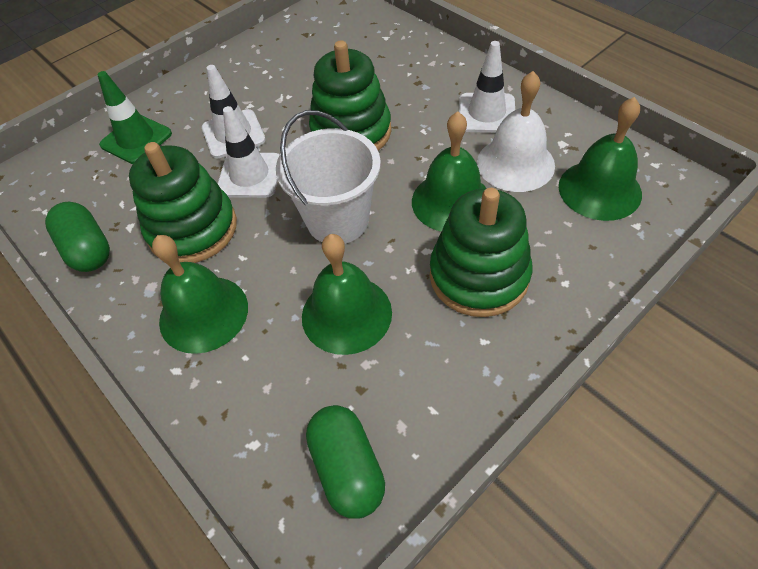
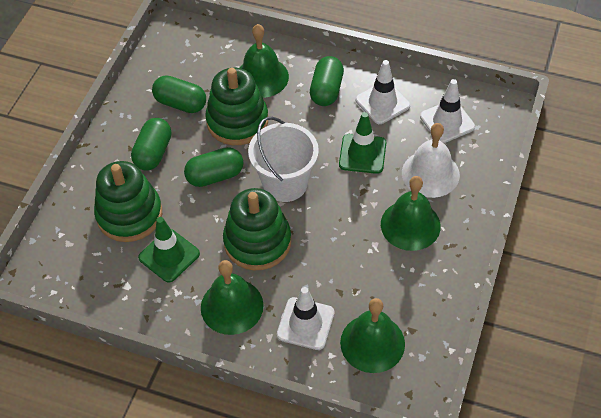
green capsule: [45,202,110,272] [306,405,385,519] = 2 -> [131,118,171,171] [152,76,206,113] [184,147,244,187] [310,56,344,106] = 4
green traffic cone: [97,71,172,164] = 1 -> [138,217,200,283] [339,112,386,174] = 2

